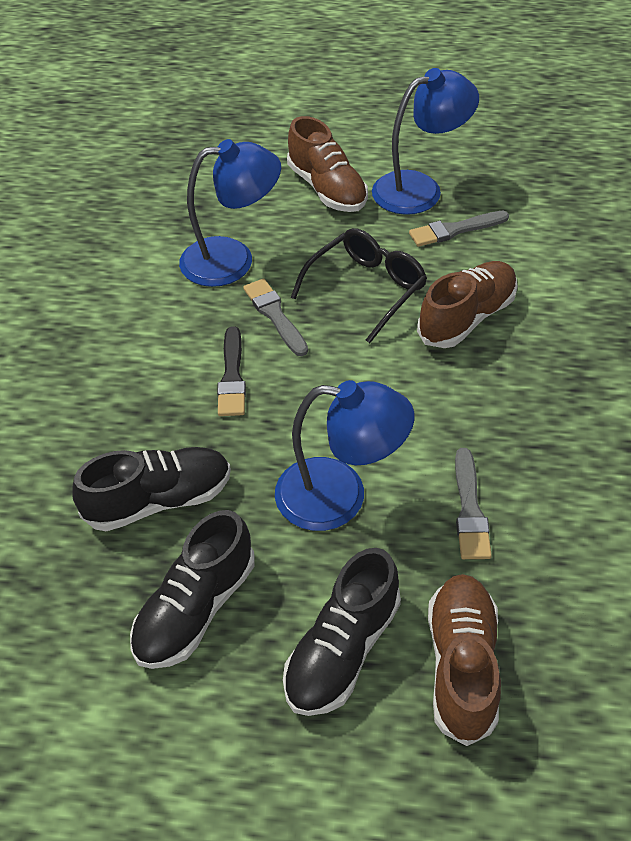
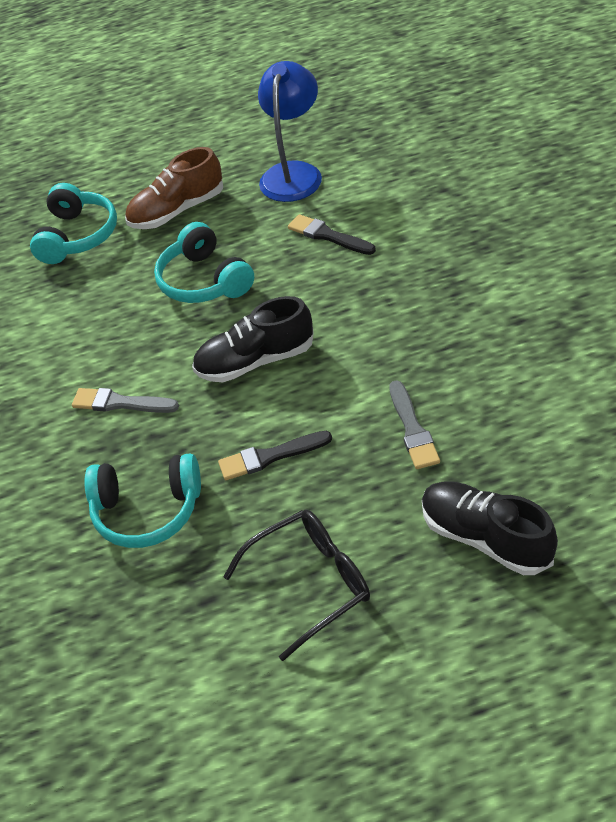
black brush: [217,326,246,416] = 1 -> [218,431,332,480] [288,214,376,255] = 2
black shoe: [72,447,231,531] [130,510,255,669] [283,548,401,716] = 3 -> [192,296,314,382] [422,481,558,575] = 2
blue lamp: [179,139,281,287] [275,380,414,531] [372,68,479,215] = 3 -> [258,61,322,202] = 1
brown shoe: [287,116,368,212] [417,261,518,348] [428,574,501,746] = 3 -> [125,147,223,229] = 1
grey brush: [243,279,308,356] [409,211,509,247] [455,448,492,559] = 3 -> [72,388,179,413] [389,380,440,469] = 2
turquoise headphones: none = 0 -> [30,183,117,264] [84,454,201,548] [154,222,254,303] = 3

